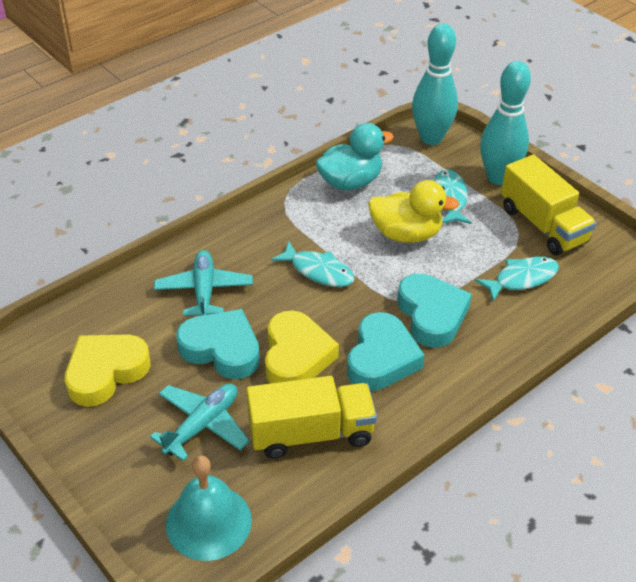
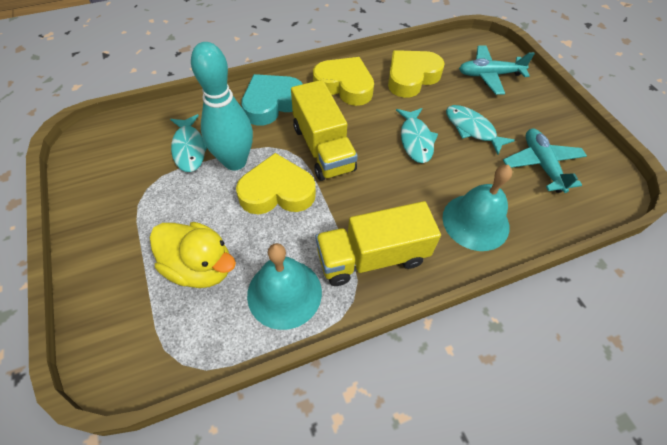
turquoise bell: [166,456,252,561] = 1 -> [247,243,322,330] [442,165,512,251] = 2
turquoise bowling pin: [412,23,458,145] [480,61,531,185] = 2 -> [191,42,253,171] = 1
turquoise duck: [316,123,394,190] = 1 -> none = 0
turquoise heart: [176,309,260,379] [347,312,425,391] [397,273,472,348] = 3 -> [241,74,303,126] = 1
yellow heart: [65,334,151,407] [265,310,339,384] = 2 -> [236,153,316,214] [313,57,374,106] [388,50,445,98] = 3

